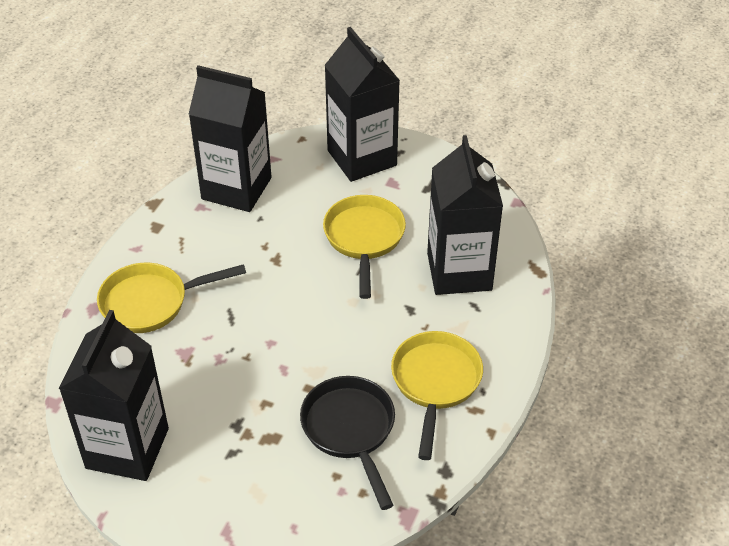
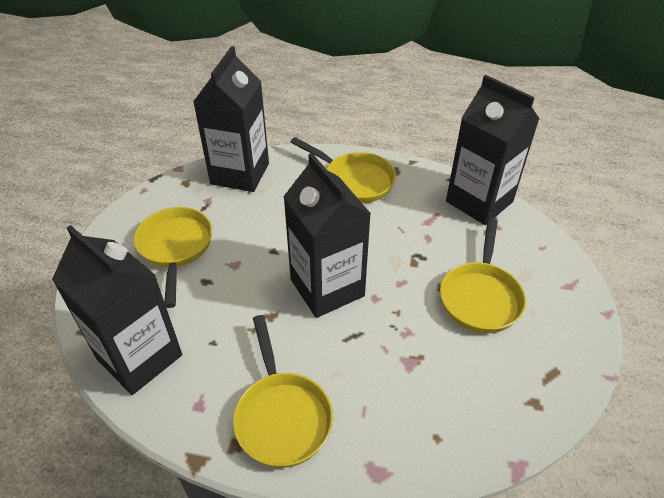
black pan: [300,376,395,510] = 1 -> none = 0
yellow pan: [97,263,246,333] [323,195,406,299] [391,331,483,460] = 3 -> [134,207,212,308] [233,315,333,468] [291,137,396,203] [440,218,526,333] = 4

